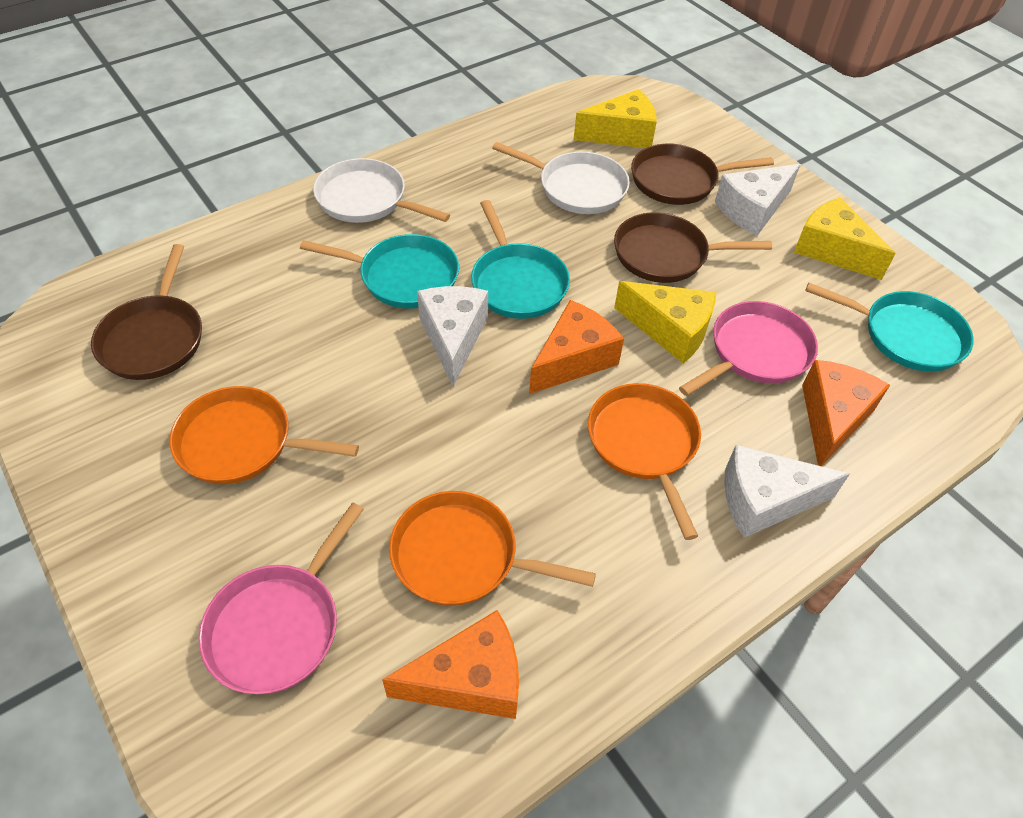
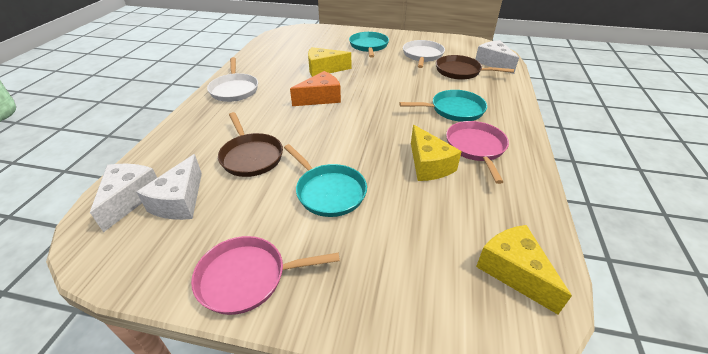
brown pan: [91,244,202,380] [614,212,772,283] [631,144,774,205] = 3 -> [218,112,283,177] [436,55,514,80] = 2
orange cheese: [382,610,519,719] [529,300,624,394] [802,360,890,466] = 3 -> [290,71,341,106] = 1
orange pan: [170,386,359,484] [389,491,596,606] [588,383,701,540] = 3 -> none = 0

